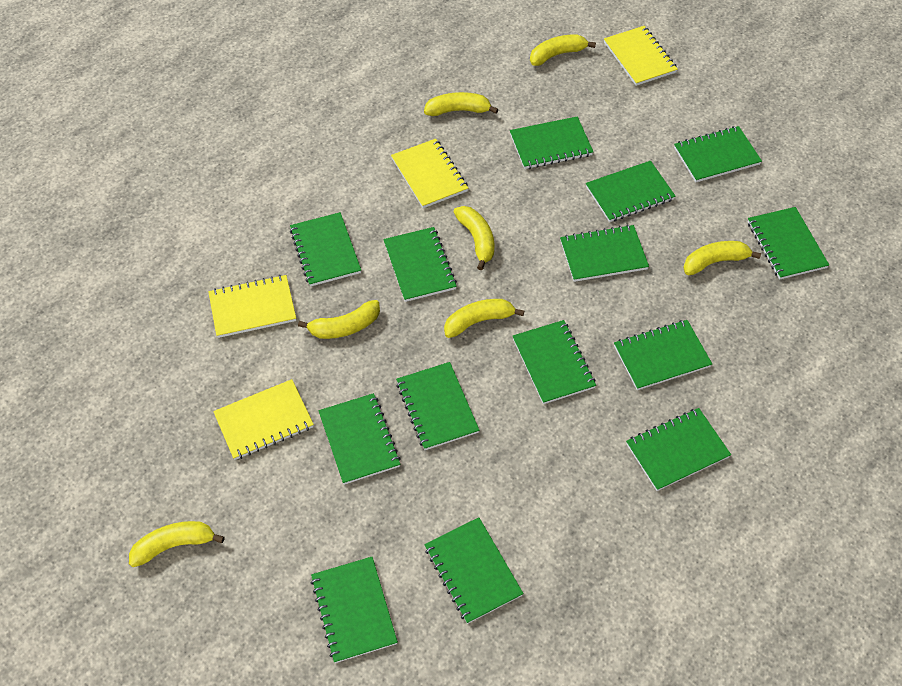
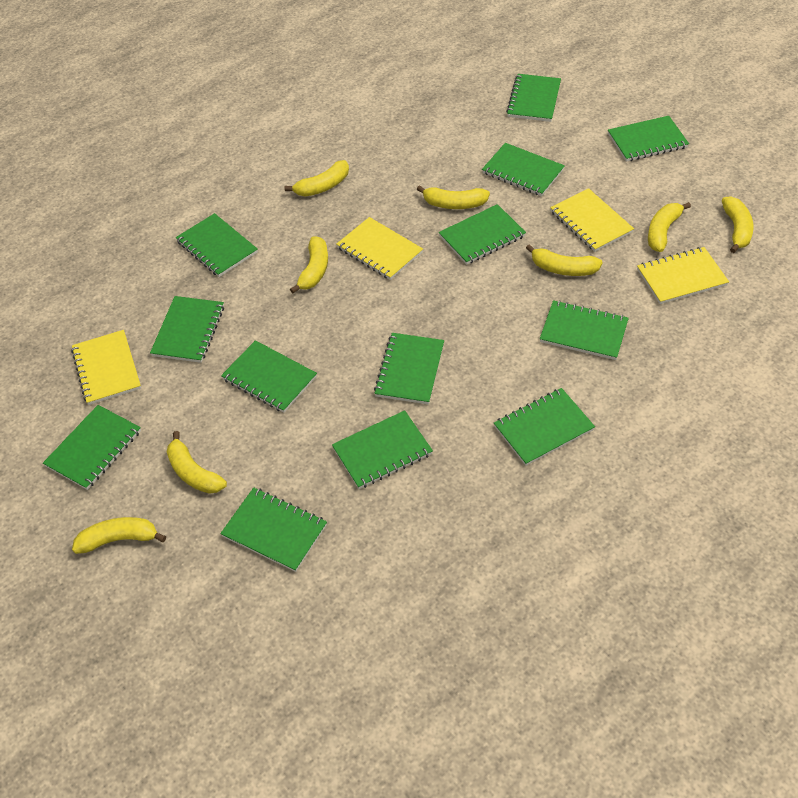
green notebook: [290,212,361,287] [311,557,398,663] [319,393,401,485] [383,227,457,302] [396,362,479,450] [424,517,524,624] [510,116,593,169] [513,320,596,404] [560,225,649,282] [586,161,676,222] [614,320,712,390] [626,408,731,491] [674,126,762,183] [748,207,829,280] = 14 -> [43,405,141,490] [150,296,224,363] [176,213,258,277] [220,488,327,572] [221,340,317,413] [332,410,433,489] [374,333,444,404] [439,204,526,265] [482,143,565,196] [494,388,595,466] [506,74,561,122] [540,300,629,360] [608,116,689,162] = 13
yellow banana: [129,521,225,567] [298,300,380,339] [424,92,498,116] [444,299,524,338] [454,206,494,270] [530,34,596,66] [683,241,761,275] = 7 -> [72,517,166,554] [166,431,227,494] [284,160,349,196] [290,236,328,293] [417,185,490,209] [526,244,603,276] [648,202,691,252] [722,196,754,253] = 8

